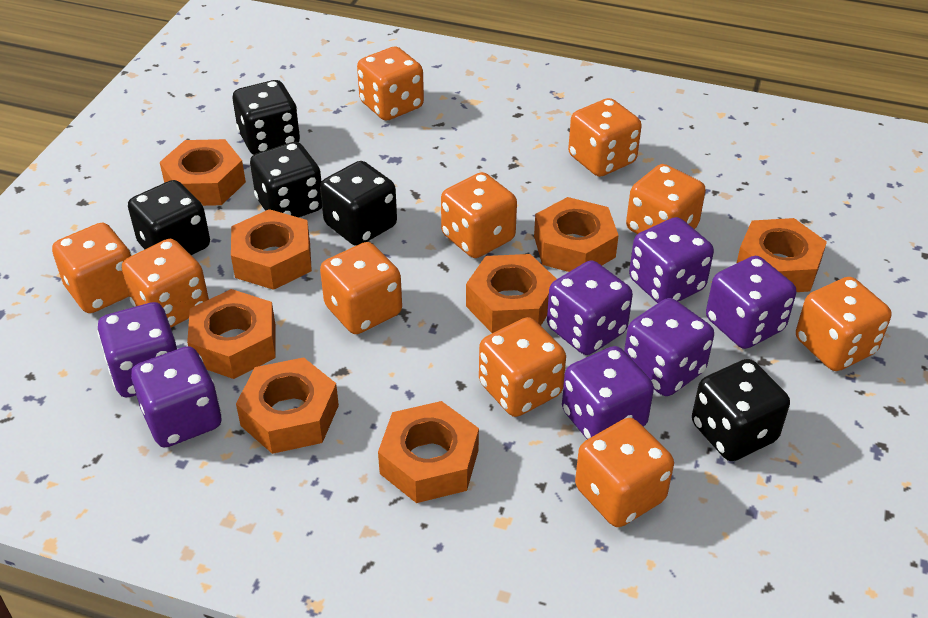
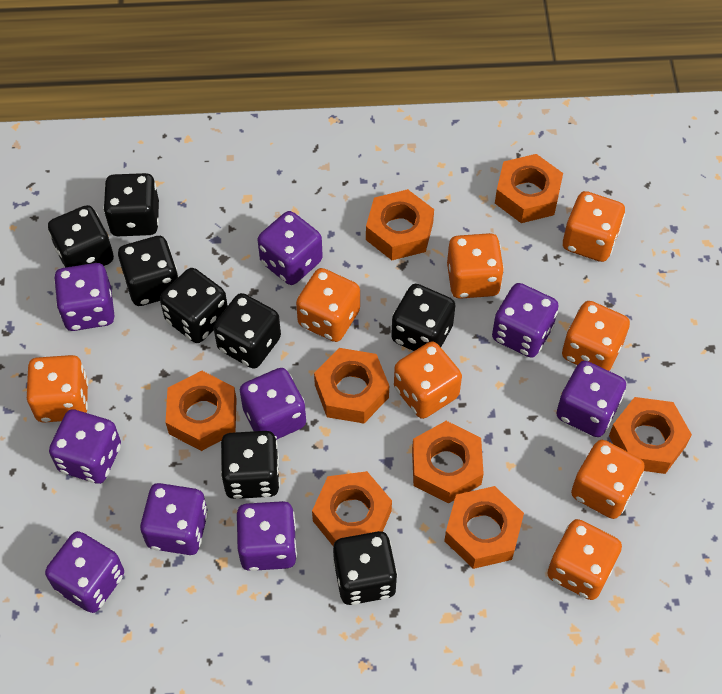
black dice: [128,180,210,255] [233,80,300,155] [250,142,322,218] [320,161,397,246] [692,359,790,461] = 5 -> [48,205,114,268] [103,173,159,236] [118,236,179,306] [160,268,228,343] [213,293,281,369] [221,431,280,499] [333,531,398,605] [391,284,455,351] = 8
orange dice: [52,223,131,313] [122,239,209,328] [320,242,402,334] [357,47,424,121] [441,172,517,258] [479,317,566,417] [568,98,642,177] [575,418,674,527] [626,164,706,234] [796,277,891,371] = 10 -> [27,355,89,423] [296,268,360,342] [394,341,462,419] [447,233,504,299] [547,519,622,600] [562,301,630,371] [563,191,625,262] [571,440,645,519] = 8
purple dice: [97,302,177,397] [131,346,222,447] [547,260,633,355] [562,346,654,439] [624,298,714,396] [629,217,714,303] [706,256,796,349] = 7 -> [45,531,124,613] [49,409,121,484] [54,263,114,331] [140,483,208,555] [237,501,297,571] [240,368,306,440] [258,211,323,285] [492,283,559,358] [556,361,626,437] = 9

